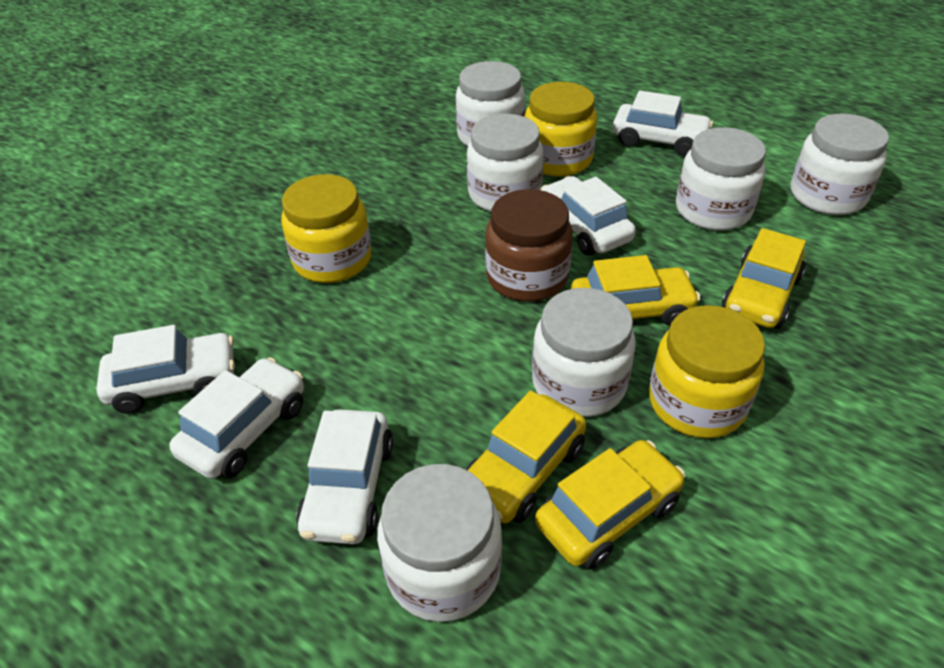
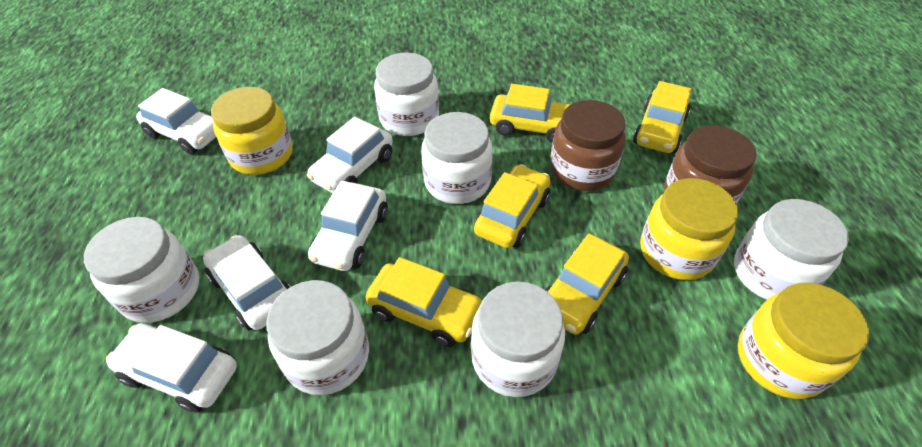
brown jar: [485,189,573,302] = 1 -> [550,100,626,191] [664,125,757,204] = 2
yellow car: [465,390,586,523] [535,440,685,569] [571,255,701,326] [722,228,806,329] = 4 -> [366,257,482,347] [474,164,551,248] [490,84,571,143] [545,234,629,335] [633,81,691,154] = 5

